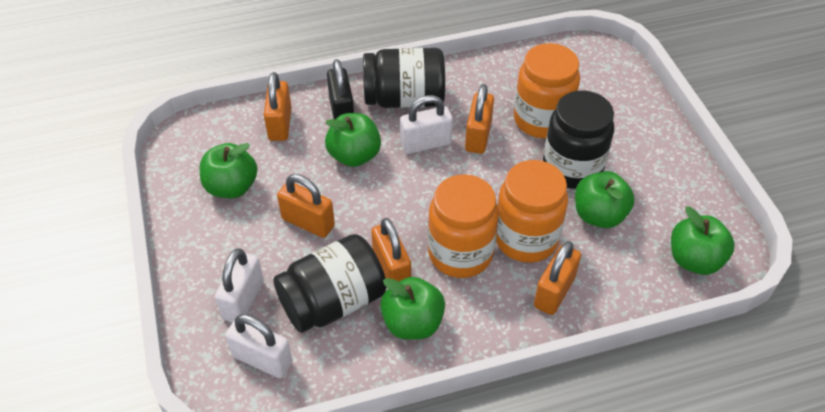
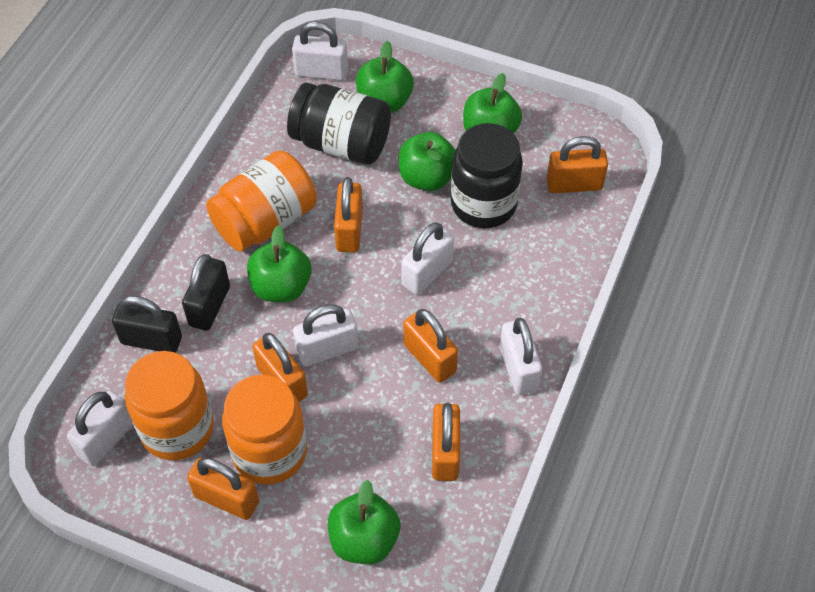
black jar: [273,234,387,333] [363,48,445,108] [543,91,614,189] = 3 -> [287,83,391,165] [451,123,523,228] = 2
black padlock: [327,59,354,120] = 1 -> [112,296,182,353] [182,254,230,331] = 2
orange padlock: [264,72,291,141] [277,174,335,238] [371,218,411,282] [465,84,494,154] [534,241,581,315] = 5 -> [187,458,259,520] [252,333,308,402] [334,177,363,253] [403,309,458,383] [432,403,460,481] [546,136,608,193] = 6
white padlock: [215,248,264,322] [225,314,293,378] [400,95,453,154] = 3 -> [67,391,133,466] [292,22,348,81] [293,304,358,367] [401,222,454,295] [500,318,542,395] = 5

